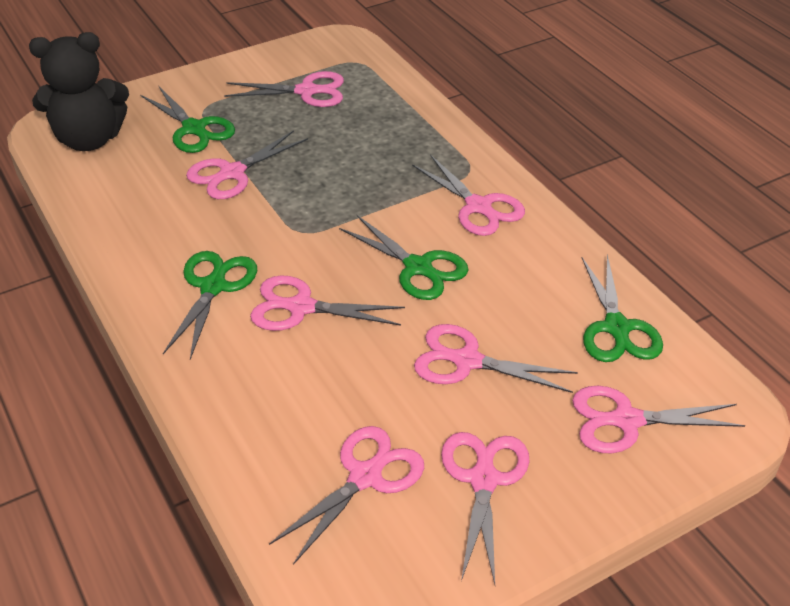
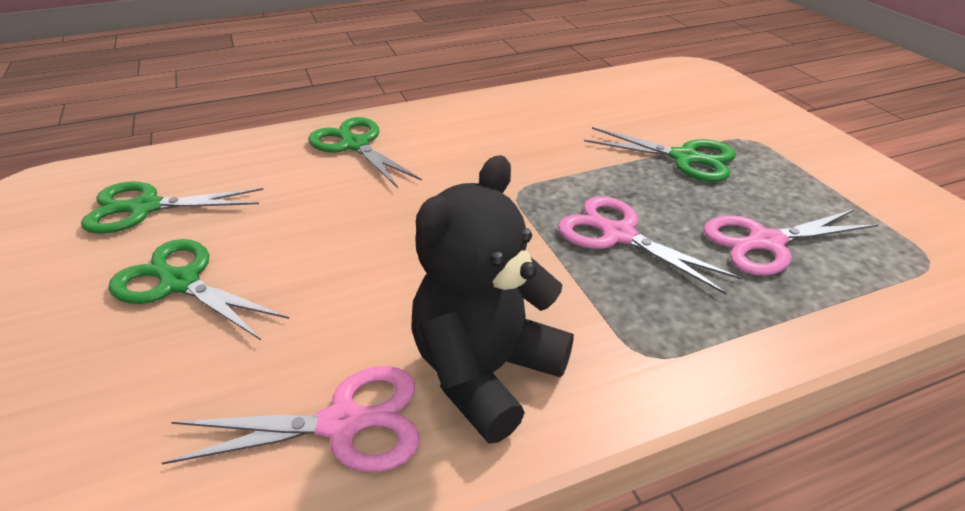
pink scissors: [186,130,308,199] [224,71,344,107] [250,276,405,331] [269,426,424,565] [412,155,525,236] [414,324,578,393] [441,432,530,584] [572,386,745,453] = 8 -> [162,366,420,472] [558,196,742,295] [703,209,879,276] = 3

